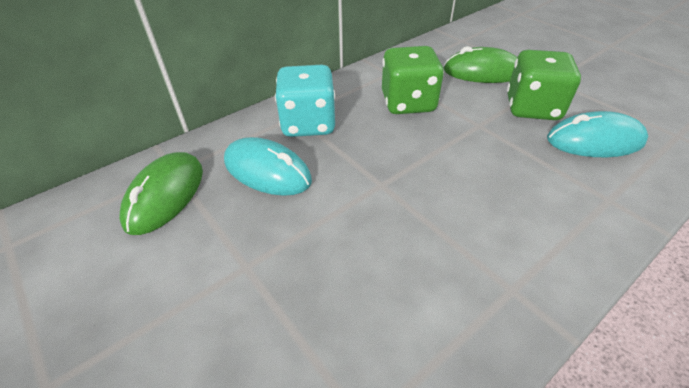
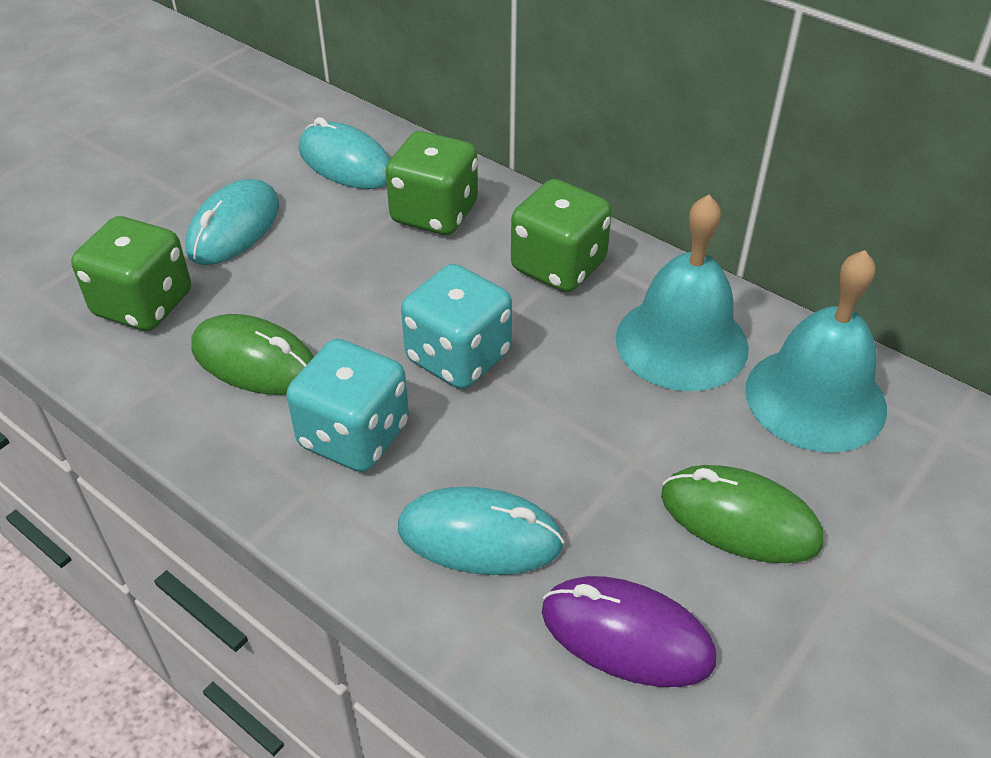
green dice: [382,46,444,114] [507,50,581,120] = 2 -> [71,216,191,331] [385,131,478,235] [511,179,612,292] = 3
purple mouse: none = 0 -> [542,576,716,687] = 1
turquoise bell: none = 0 -> [616,195,749,391] [745,250,887,452] = 2
turquoise dice: [275,65,335,137] = 1 -> [286,339,409,472] [401,264,512,389] = 2
turquoise mouse: [224,137,312,196] [547,111,648,157] = 2 -> [185,179,279,265] [299,117,390,189] [398,487,564,575] = 3

